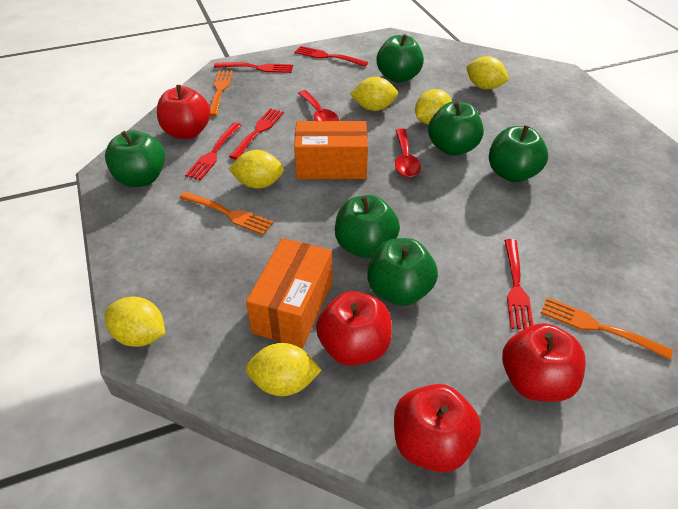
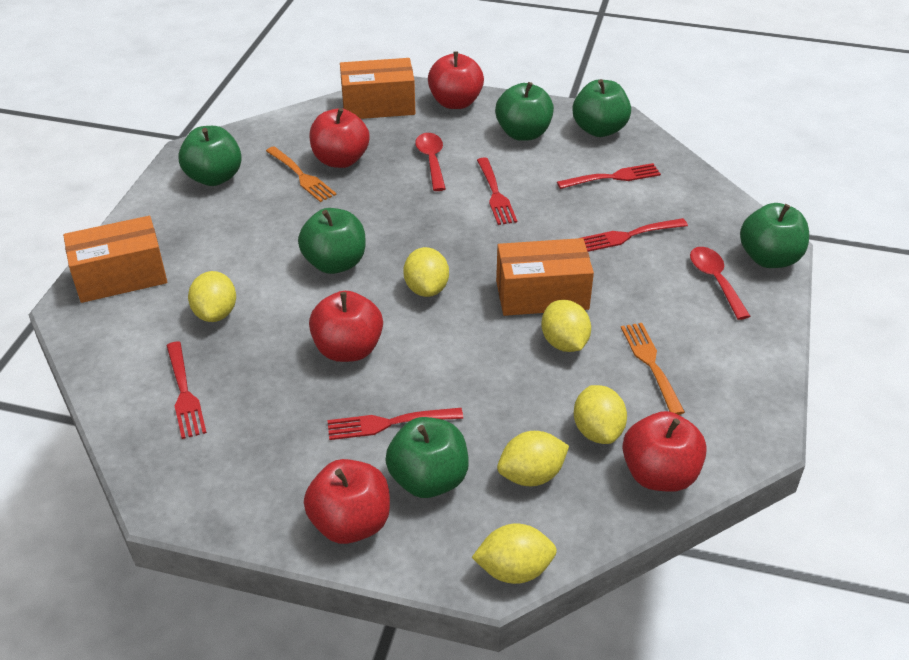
orange box: [246,238,332,348] [294,121,368,179] = 2 -> [63,216,167,303] [340,58,415,119] [496,238,594,316] = 3
orange fork: [180,191,273,235] [210,71,233,116] [541,297,673,360] = 3 -> [266,146,337,202] [621,323,685,415] = 2
red apple: [157,85,210,139] [316,291,392,366] [394,384,481,472] [502,323,586,402] = 4 -> [304,459,390,544] [309,108,370,168] [309,291,383,362] [428,51,484,109] [622,411,707,492] = 5

